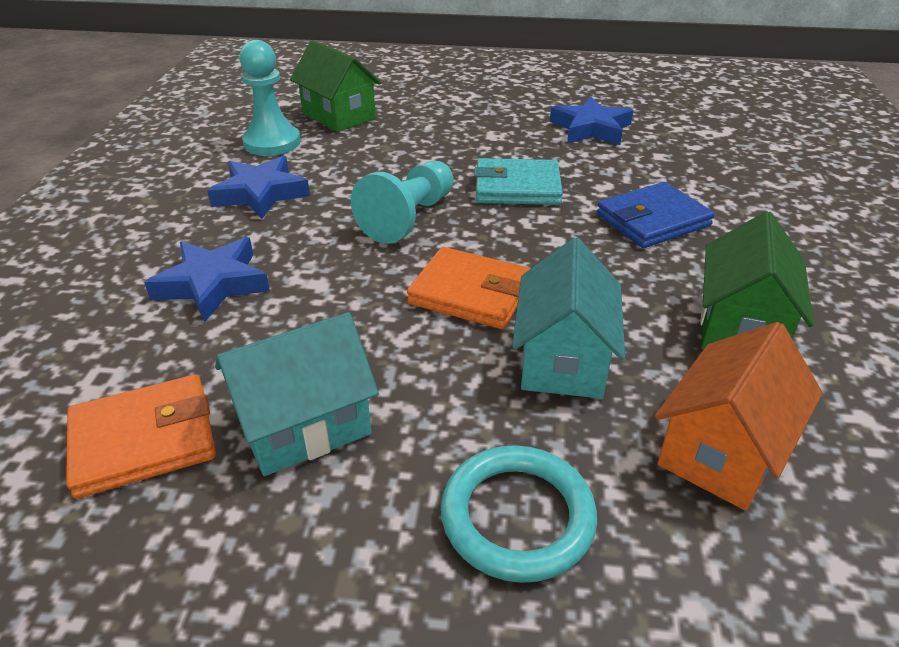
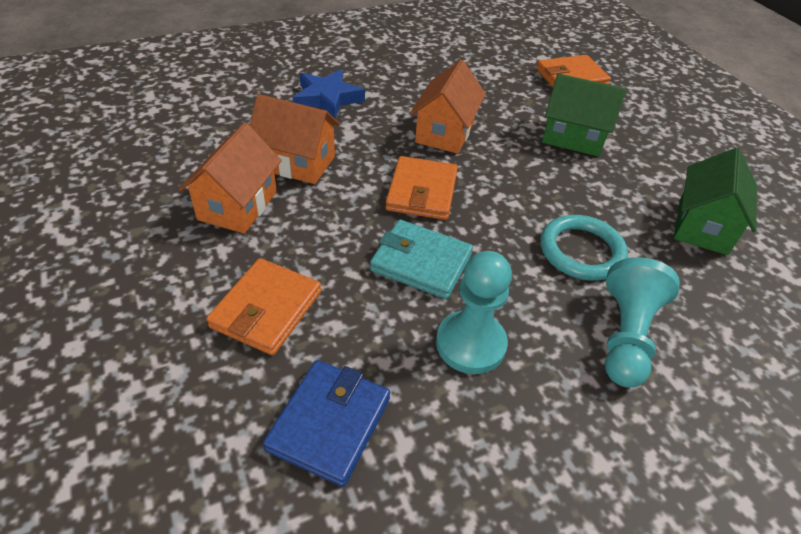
blue star: [144,237,270,322] [207,156,310,219] [550,96,633,145] = 3 -> [293,69,365,119] = 1
orange house: [655,322,822,510] = 1 -> [179,123,282,234] [250,94,340,184] [410,60,486,154] = 3
orange wallet: [66,374,216,498] [407,247,531,329] = 2 -> [206,258,321,355] [385,156,458,220] [536,55,611,87] = 3
turquoise house: [215,312,379,476] [512,238,625,399] = 2 -> none = 0

